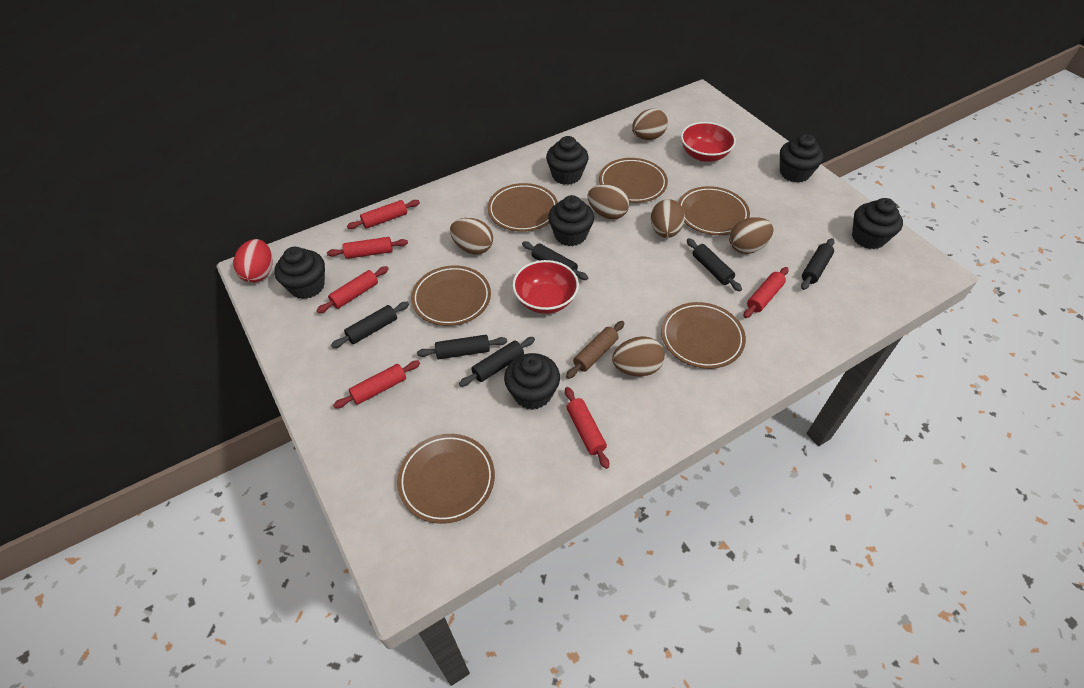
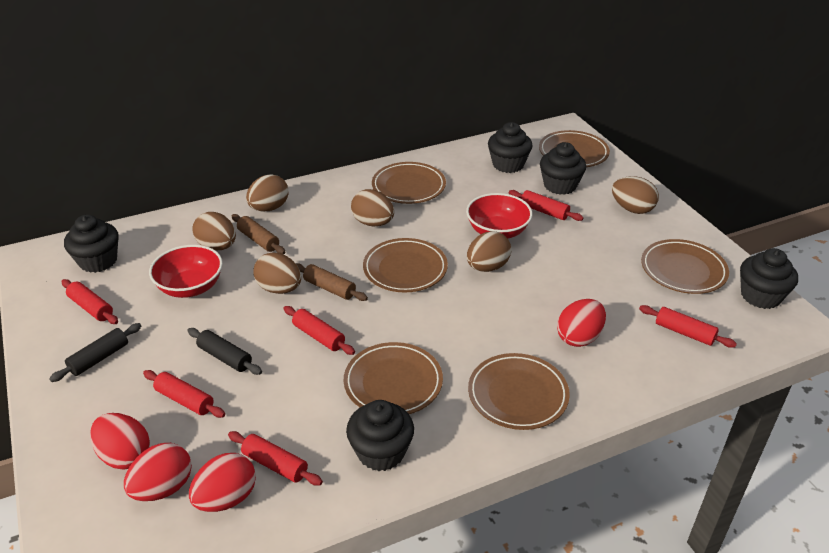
black cupcake: [274,247,325,299] [504,353,560,410] [546,136,589,185] [548,195,594,246] [780,134,824,183] [852,198,903,249] = 6 -> [64,214,119,273] [346,400,414,471] [488,122,532,173] [540,142,586,195] [740,248,798,309] = 5
black rolling pin: [331,302,409,348] [417,335,507,359] [459,337,535,387] [522,241,588,280] [687,238,742,292] [801,238,834,290] = 6 -> [49,323,141,382] [187,328,262,375] = 2
brown rolling pin: [566,321,625,379] = 1 -> [232,214,285,254] [296,263,368,301] = 2
red egg: [233,239,273,283] = 1 -> [90,413,150,470] [124,443,192,501] [189,453,256,512] [557,299,606,347] = 4

